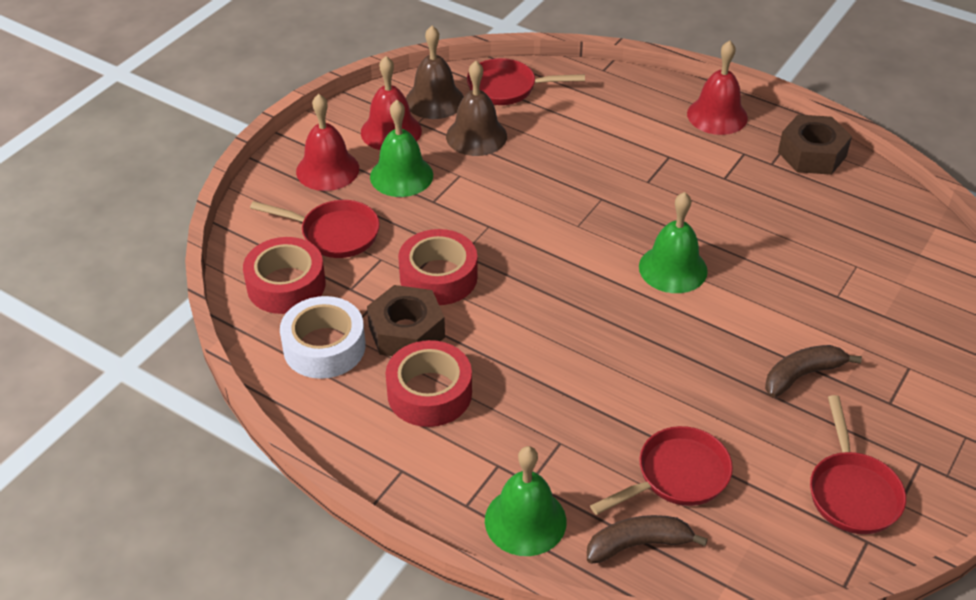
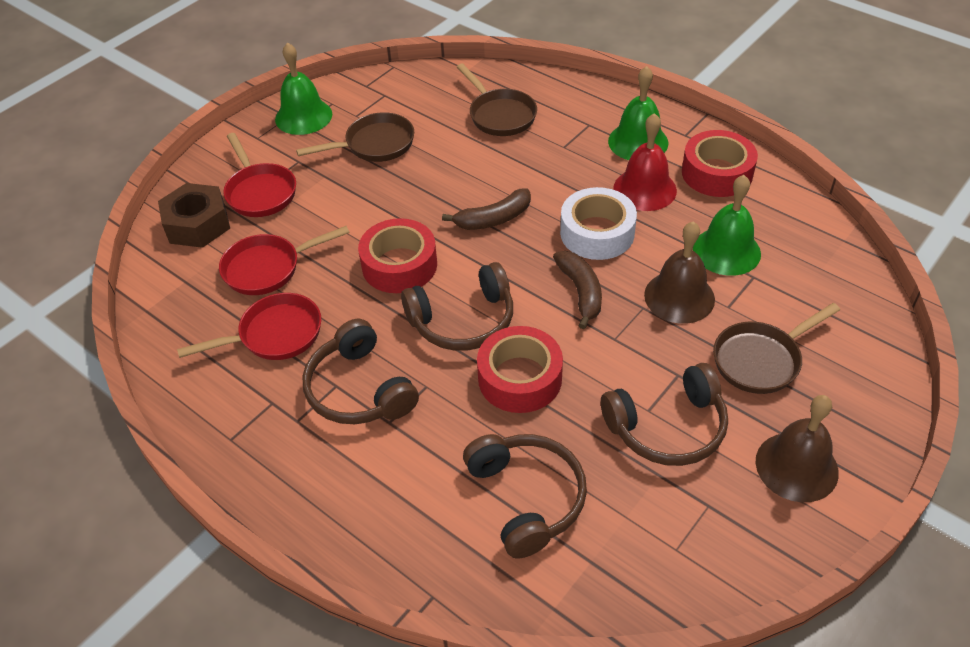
brown headphones: none = 0 -> [302,318,419,424] [401,262,513,351] [463,434,587,558] [601,363,728,466] = 4
brown nut: [367,285,445,356] [778,114,852,175] = 2 -> [158,183,230,248] = 1
brown pan: none = 0 -> [296,112,414,162] [457,64,537,136] [713,303,840,394] = 3
red bell: [296,94,359,191] [361,56,422,150] [687,41,748,135] = 3 -> [613,113,677,211] = 1
red pan: [250,200,380,258] [467,58,585,105] [590,426,733,515] [810,395,906,534] = 4 -> [177,293,321,360] [219,226,350,295] [223,133,296,217] = 3

